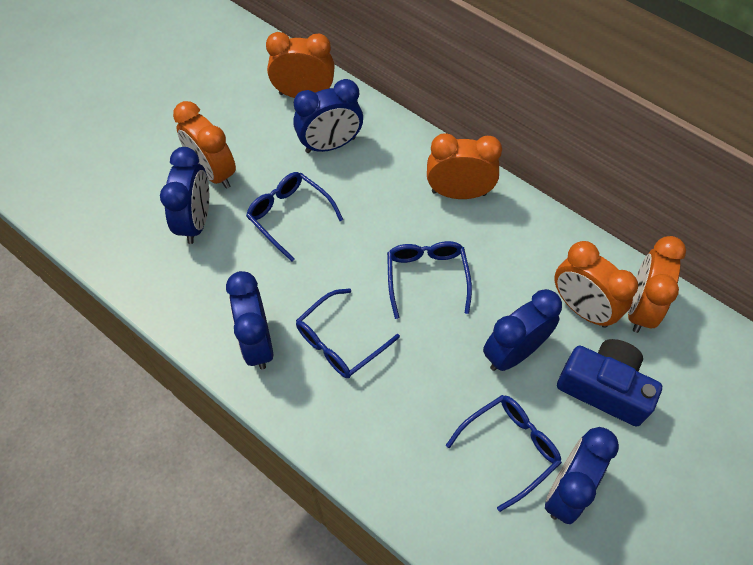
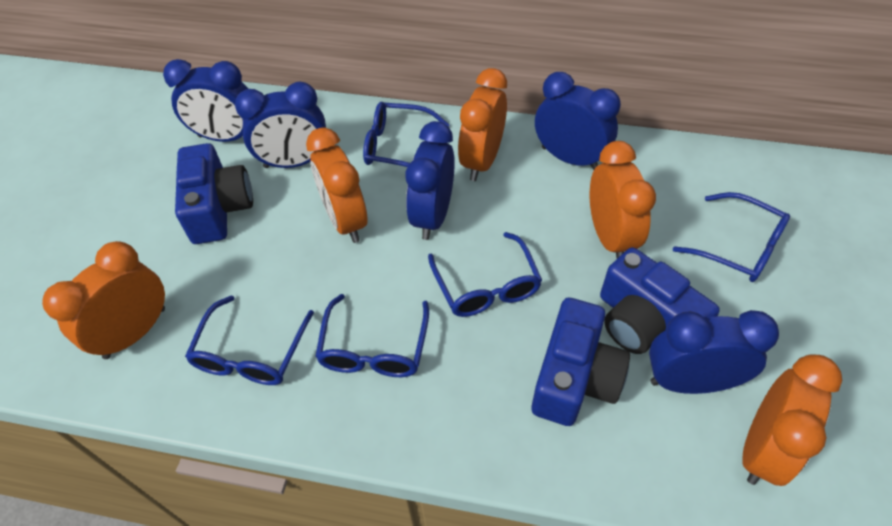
blue camera: [557,339,662,427] = 1 -> [175,143,253,244] [532,298,630,426] [600,247,720,354] = 3
blue glasses: [246,172,344,262] [296,288,400,378] [387,241,472,319] [446,395,562,512] = 4 -> [185,295,314,385] [315,294,429,377] [363,102,450,167] [428,232,542,317] [673,192,790,282] = 5

